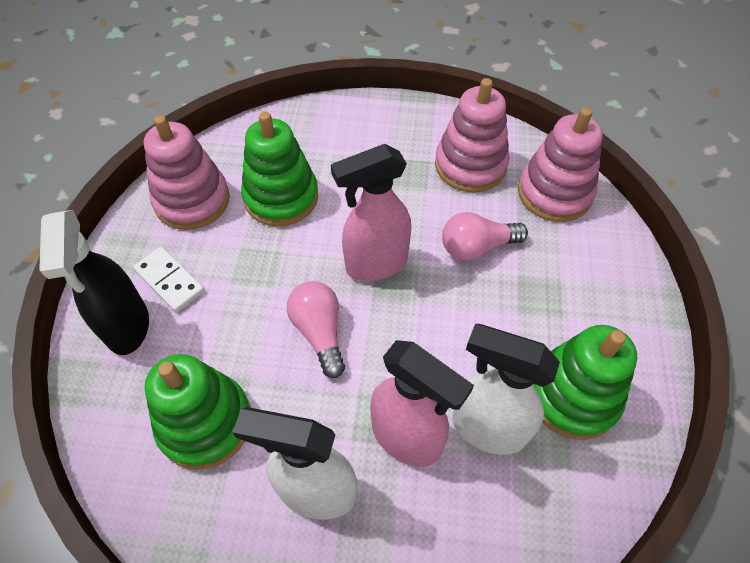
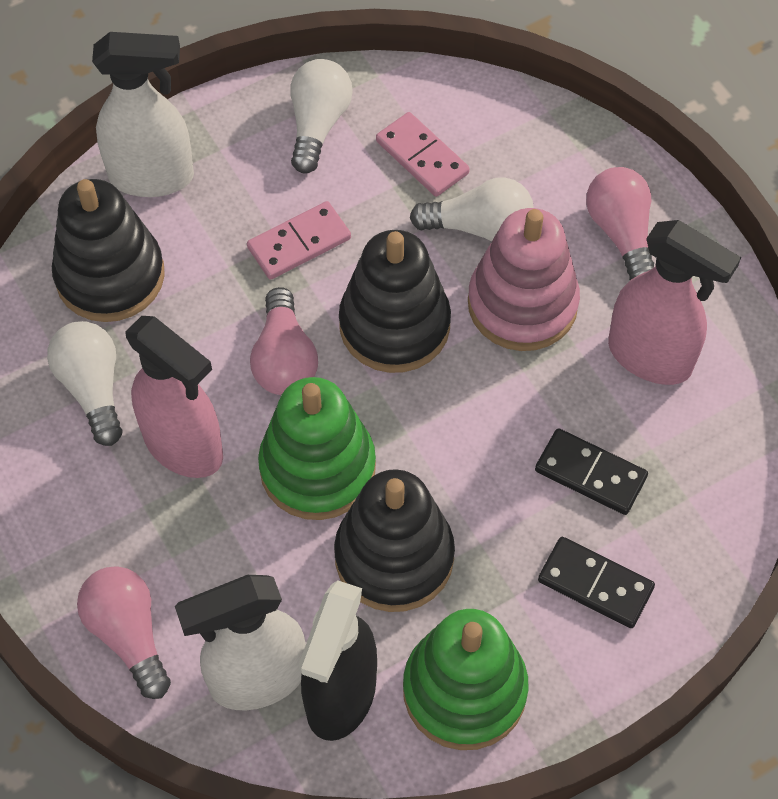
black domino: none = 0 -> [535,428,648,515] [538,537,655,628] = 2
black stacking toy: none = 0 -> [52,179,165,322] [334,469,455,612] [339,230,451,373] = 3
green stacking toy: [145,354,251,470] [241,112,318,226] [533,325,637,440] = 3 -> [258,377,376,520] [403,609,529,750] = 2
pink domino: none = 0 -> [247,201,351,280] [376,112,470,197] = 2
pink light bulb: [287,281,345,378] [442,212,528,260] = 2 -> [77,566,171,699] [250,287,318,395] [586,167,654,280] = 3
pink stacking toy: [144,115,230,230] [435,78,510,192] [518,107,603,222] = 3 -> [468,208,580,351] = 1
white domino: [133,247,205,313] = 1 -> none = 0
white light bulb: none = 0 -> [47,321,122,446] [290,59,353,174] [410,177,534,241] = 3

